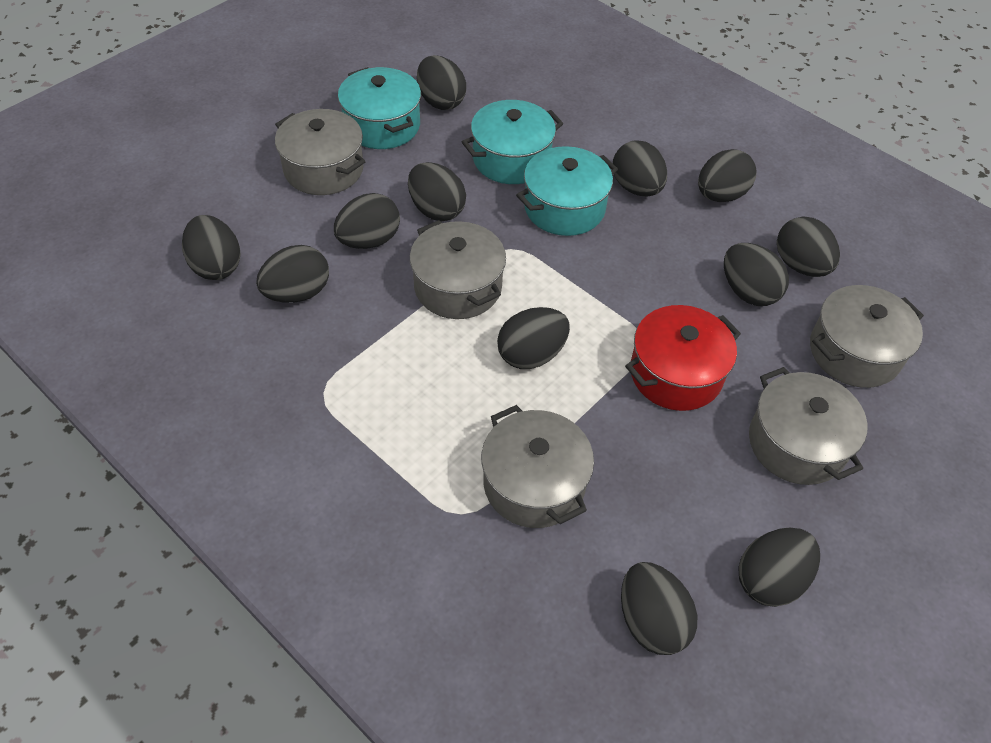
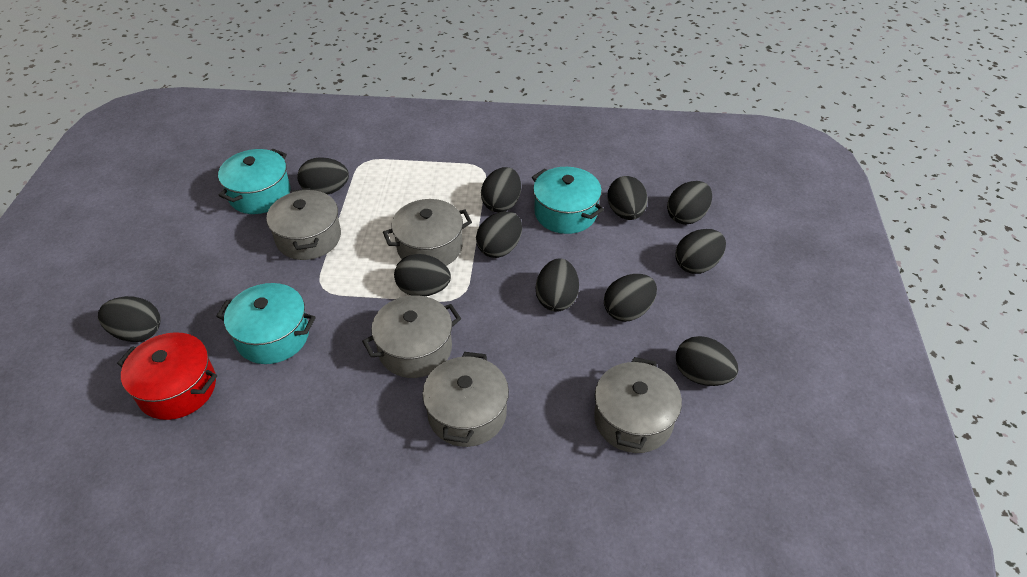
black egg: [182,215,241,280] [256,245,329,303] [334,193,400,249] [408,162,466,221] [417,55,466,110] [497,307,570,369] [613,140,667,197] [621,562,697,655] [698,149,757,202] [724,243,789,306] [738,528,820,607] [777,217,840,277] = 12 -> [98,296,161,342] [297,157,349,195] [394,254,451,296] [476,211,522,258] [481,167,521,212] [536,258,579,312] [604,274,657,322] [607,176,648,220] [667,181,712,225] [675,229,726,274] [676,336,739,386] = 11

